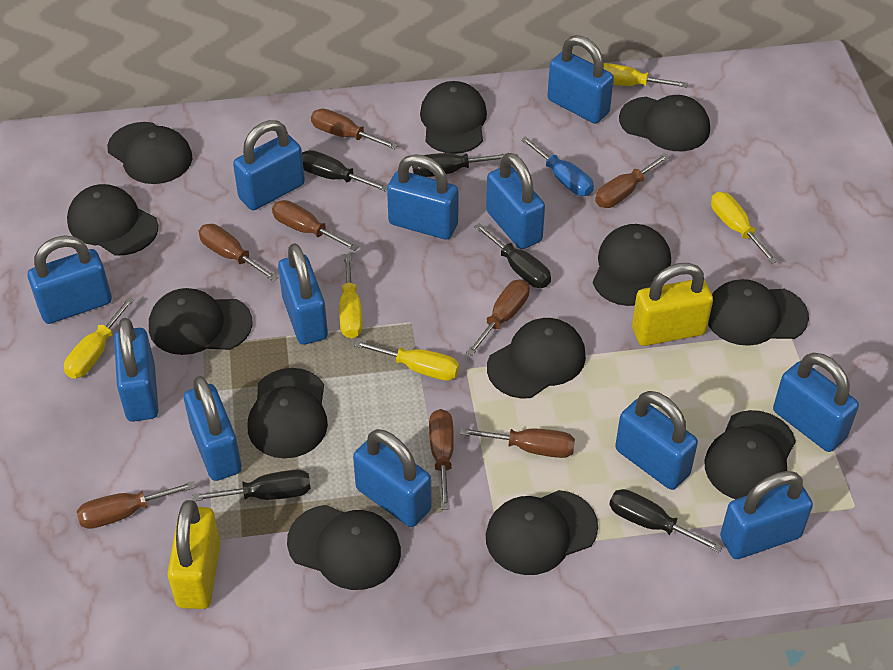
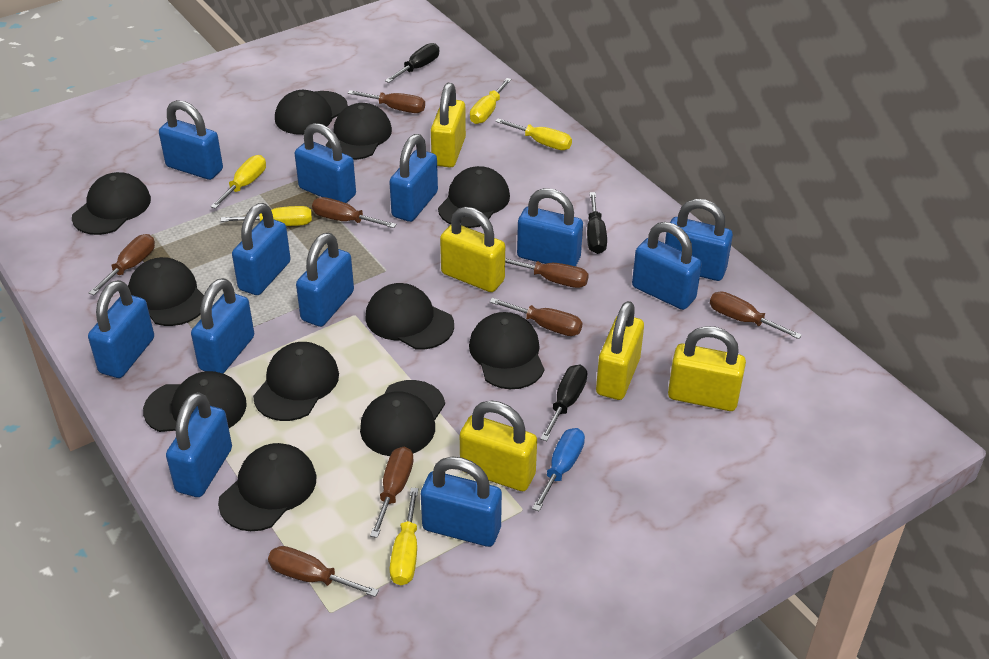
black cap: [67,184,159,255] [107,122,192,184] [149,288,253,355] [247,368,328,459] [287,505,401,590] [420,81,487,154] [486,490,598,575] [487,318,586,398] [593,224,671,306] [619,95,710,151] [705,410,796,499] [708,279,809,346] = 12 -> [72,172,151,235] [128,257,204,326] [143,371,247,432] [218,443,316,531] [253,342,339,421] [275,90,348,135] [326,103,392,160] [360,380,445,456] [365,283,454,350] [438,166,510,228] [469,312,544,389] = 11
black screwdriver: [192,470,311,501] [302,150,387,192] [412,153,507,177] [474,223,551,288] [609,489,723,553] = 5 -> [385,43,439,83] [540,365,587,441] [587,192,607,254] = 3
yellow padlock: [167,500,221,609] [632,263,713,346] = 2 -> [431,83,466,168] [440,207,505,292] [460,400,537,491] [596,301,644,400] [668,326,746,411] = 5

